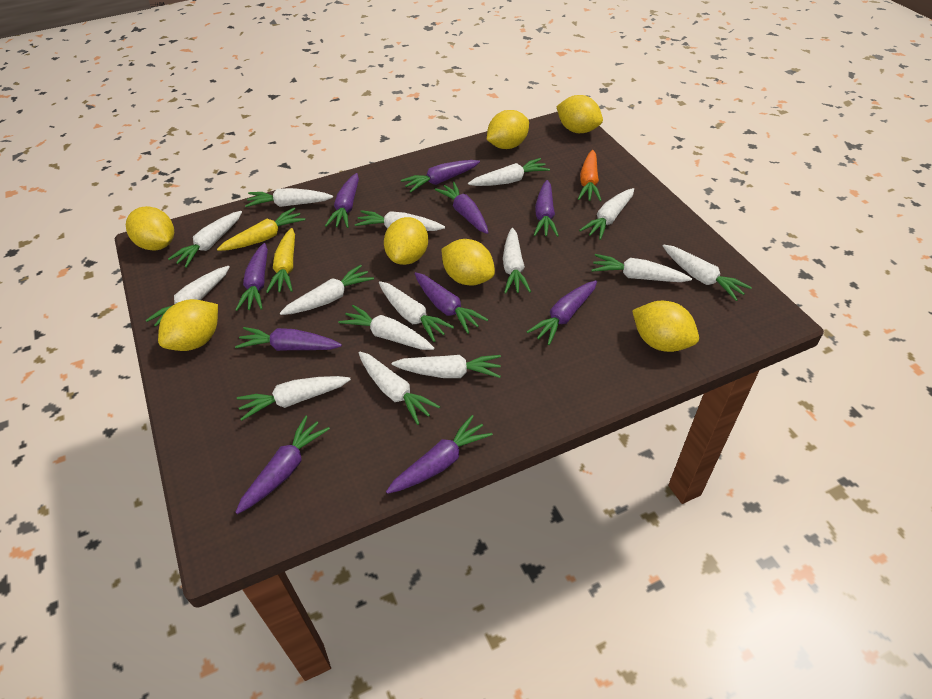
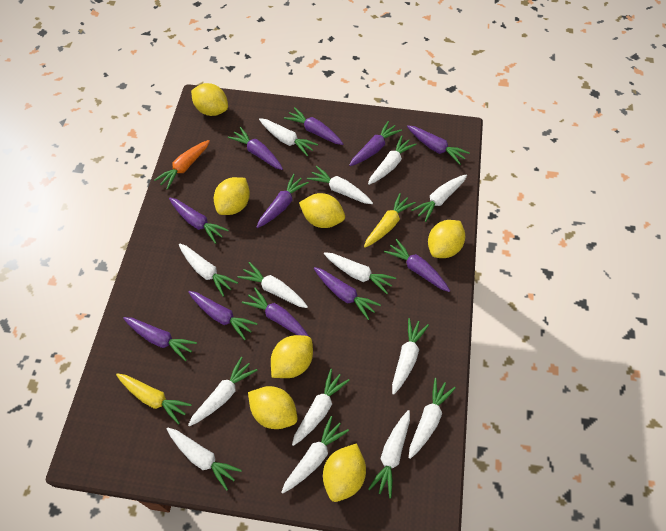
purple carrot: [235,243,268,311] [235,327,342,351] [235,416,330,514] [325,173,359,228] [386,415,493,494] [401,160,480,193] [414,272,488,334] [435,182,489,234] [527,280,597,345] [534,180,559,237] = 10 -> [123,317,197,361] [169,198,229,244] [188,291,258,340] [228,127,283,170] [242,288,309,336] [256,174,309,228] [284,107,343,145] [314,267,381,320] [349,121,402,166] [384,239,450,292] [407,125,470,165] = 11
white carrot: [146,266,230,327] [168,211,242,268] [237,376,351,421] [245,188,333,207] [280,265,374,315] [338,305,434,350] [355,210,445,231] [359,352,440,425] [379,281,454,342] [392,355,501,378] [468,158,550,186] [503,228,531,294] [579,188,634,240] [591,254,692,282] [663,245,752,301] = 15 -> [167,427,242,491] [179,243,238,297] [188,357,257,426] [238,262,308,308] [259,118,318,157] [281,416,349,493] [292,369,350,446] [307,166,373,204] [324,252,396,294] [368,135,417,185] [368,410,410,498] [392,318,429,395] [409,378,456,459] [411,174,467,222] = 14

